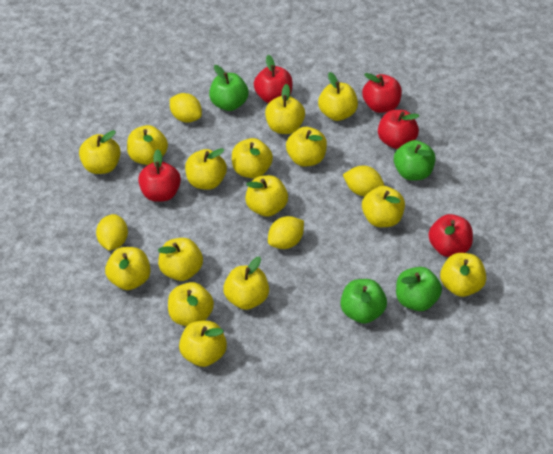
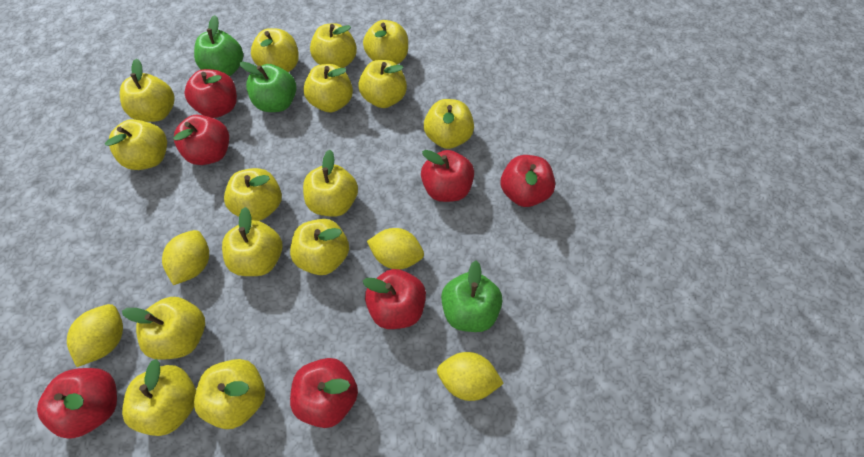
green apple: [209,65,249,111] [341,279,387,324] [394,140,436,180] [396,267,442,311] = 4 -> [194,15,243,76] [240,62,296,112] [441,261,503,332] = 3
red apple: [138,149,181,202] [254,55,292,103] [362,73,402,113] [378,110,419,149] [428,214,473,257] = 5 -> [37,368,117,439] [173,115,229,165] [185,69,237,118] [290,358,358,428] [363,269,426,329] [421,150,474,202] [501,155,555,207] = 7

